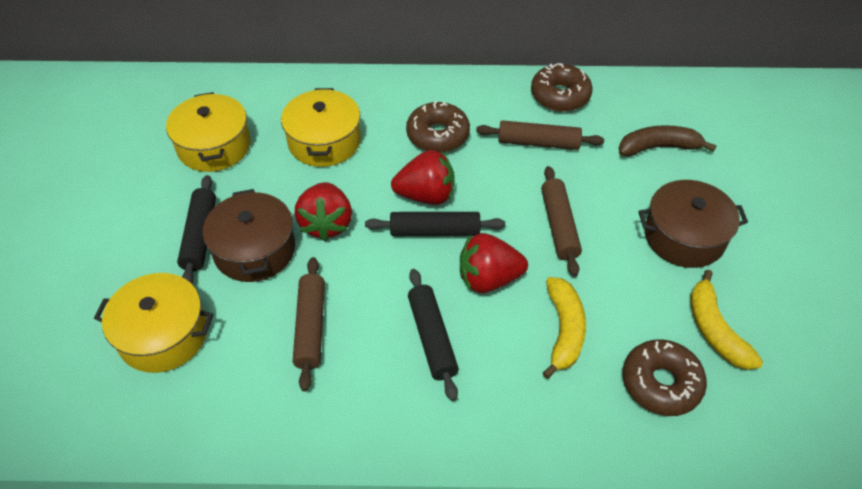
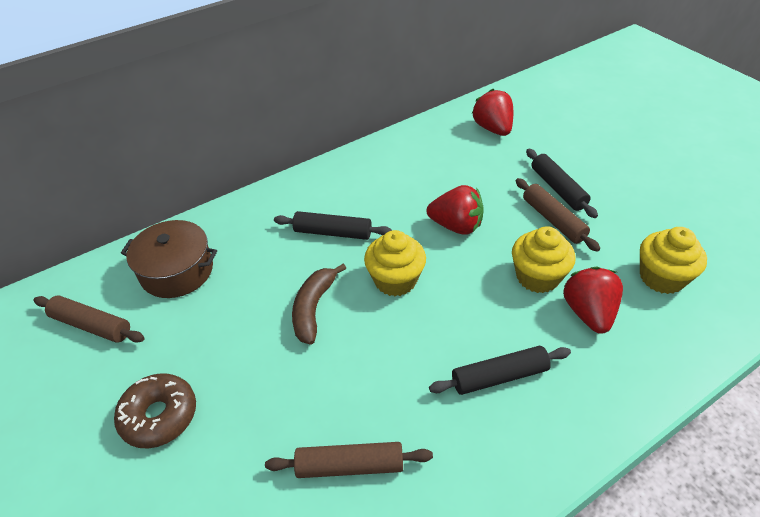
brown donut: [406,101,470,153] [531,63,593,111] [623,339,707,416] = 3 -> [114,373,196,448] = 1
brown pot: [203,189,295,282] [638,180,748,268] = 2 -> [121,220,217,298] = 1
yellow banana: [543,277,586,379] [690,270,763,370] = 2 -> none = 0
yellow cupcake: none = 0 -> [364,230,426,296] [512,227,575,293] [640,227,707,294] = 3
yellow pot: [94,273,213,373] [166,92,251,172] [281,88,361,167] = 3 -> none = 0

